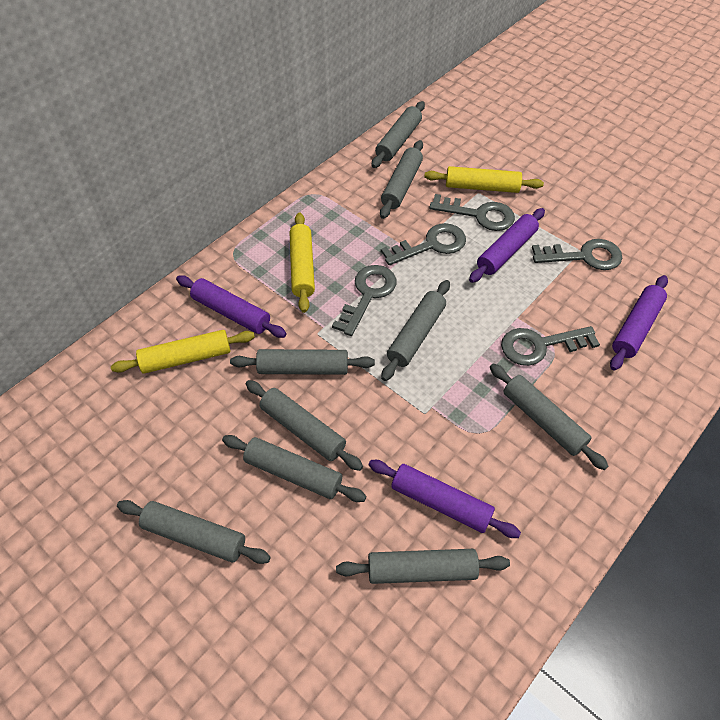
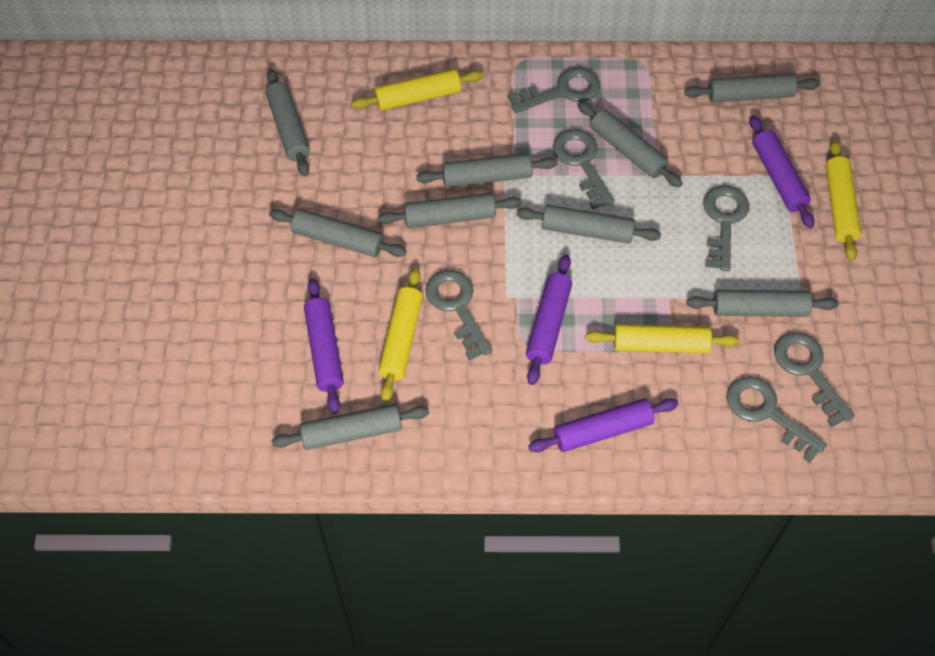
grey key: [332,265,397,336] [381,223,466,265] [429,194,515,231] [501,326,600,366] [532,239,622,270] = 5 -> [425,270,492,360] [507,67,600,113] [553,129,615,209] [703,185,749,271] [727,377,827,463] [774,332,855,427] = 6
yellow rolling pin: [111,330,255,374] [290,213,315,313] [424,166,544,193] = 3 -> [351,69,484,110] [378,268,423,402] [586,324,740,353] [825,140,861,261] = 4

